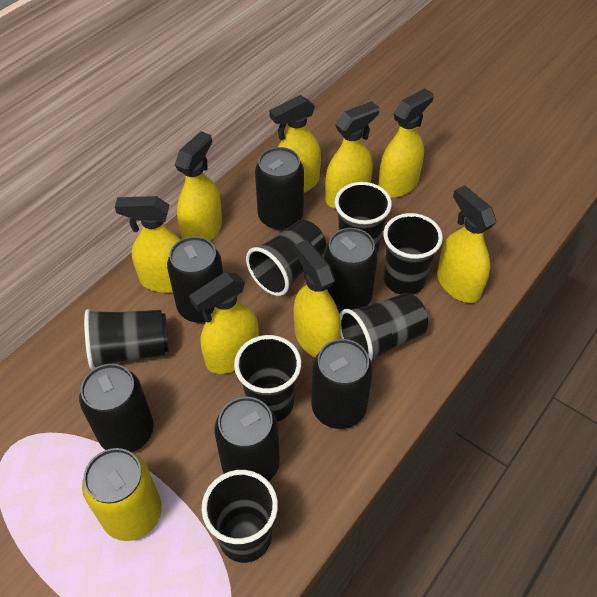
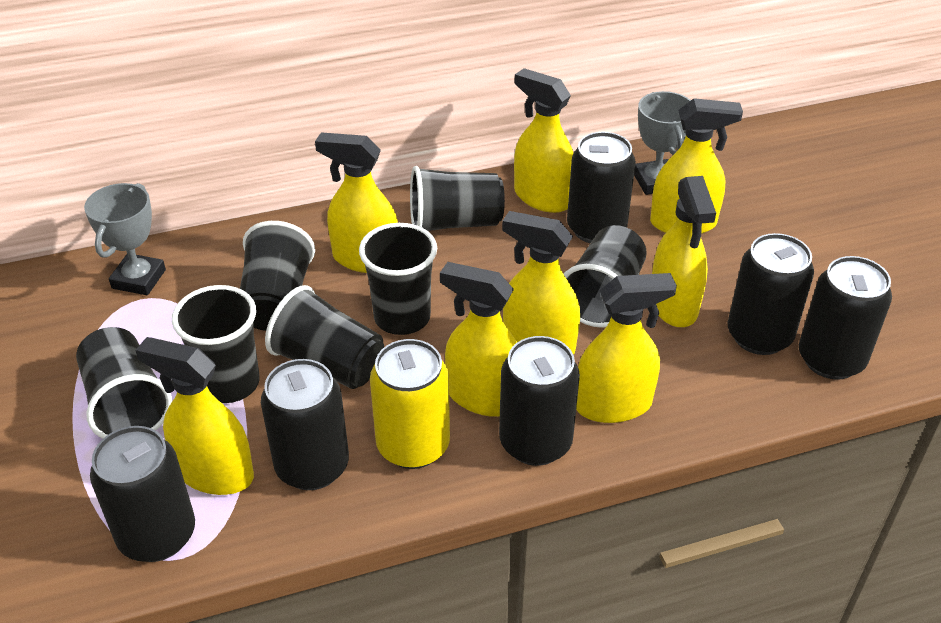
grey trophy: none = 0 -> [84,183,166,295] [634,91,691,195] = 2

